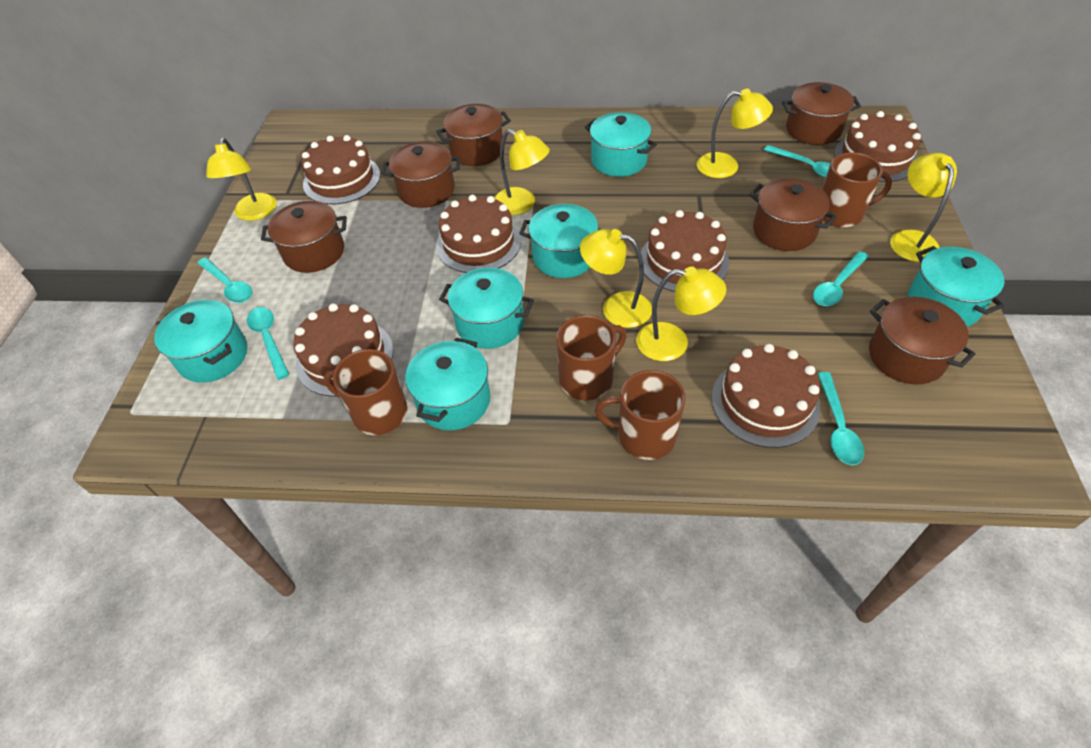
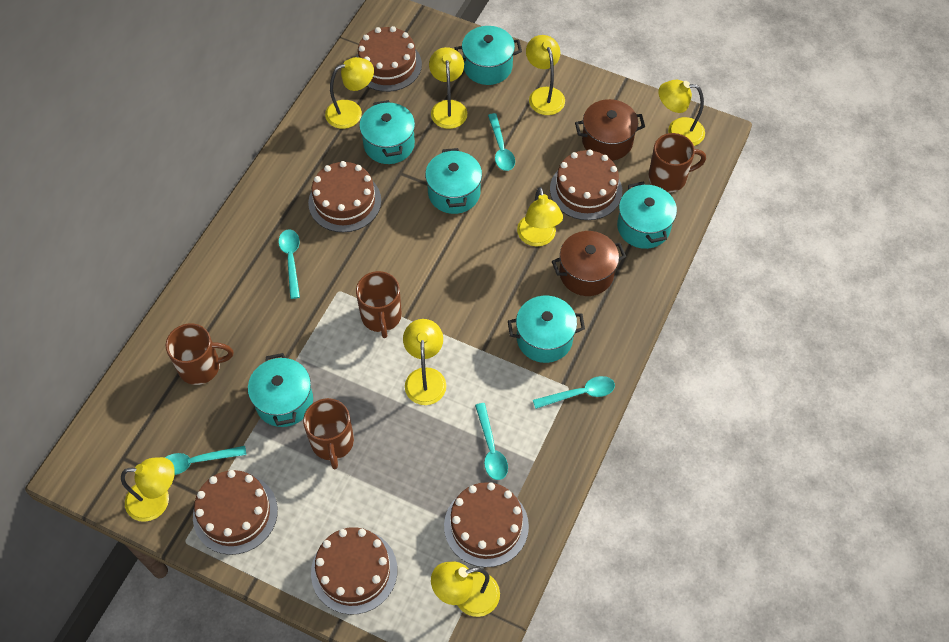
brown pot: [261,201,347,273] [382,142,460,208] [436,104,511,166] [749,178,837,251] [782,82,861,145] [869,297,975,385] = 6 -> [552,231,626,296] [575,99,645,161] = 2
yellow lamp: [206,138,277,221] [494,129,550,215] [580,229,652,328] [636,267,727,361] [697,89,773,178] [890,153,957,262] = 6 -> [121,457,175,522] [325,57,374,129] [403,319,447,405] [429,47,467,129] [431,562,500,617] [517,187,563,246] [526,35,565,115] [658,80,705,146] = 8

